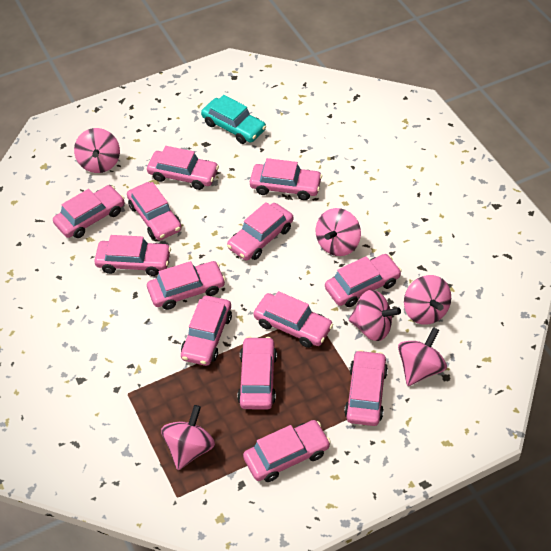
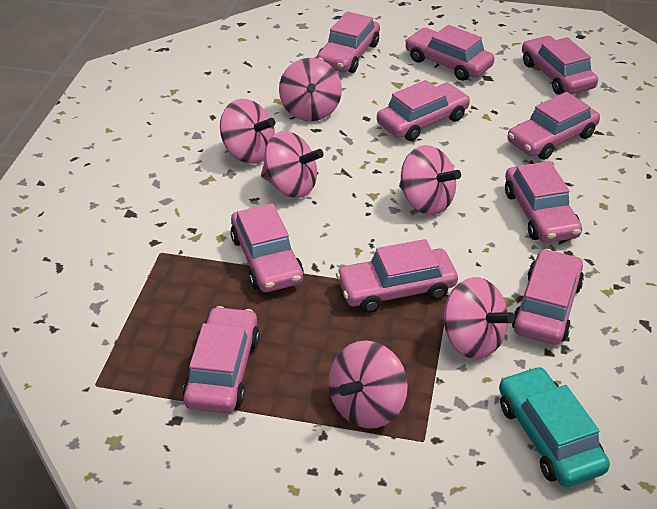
pink car: [53,185,125,238] [94,235,171,276] [127,182,182,241] [147,146,219,190] [147,261,226,310] [181,296,232,366] [227,202,293,261] [237,337,277,410] [243,420,331,482] [250,158,322,200] [253,291,333,348] [325,254,402,307] [344,350,388,426] = 13 -> [183,306,260,413] [231,204,304,292] [316,11,380,73] [336,239,458,313] [377,80,470,141] [405,25,495,81] [505,161,582,243] [507,92,600,160] [512,249,584,345] [522,36,598,95] = 10

